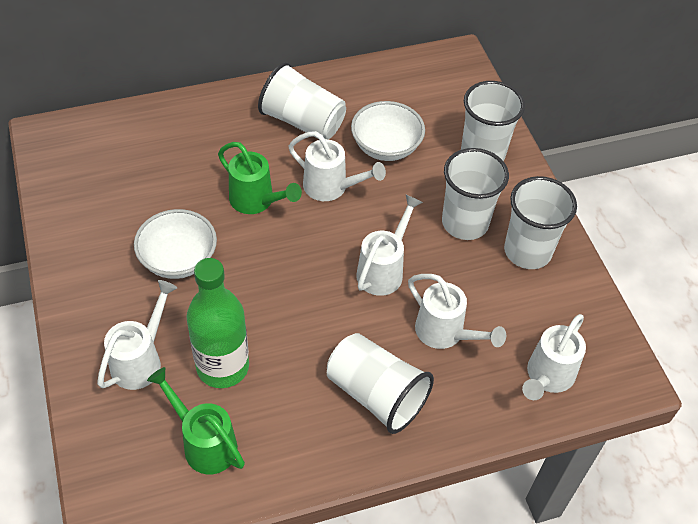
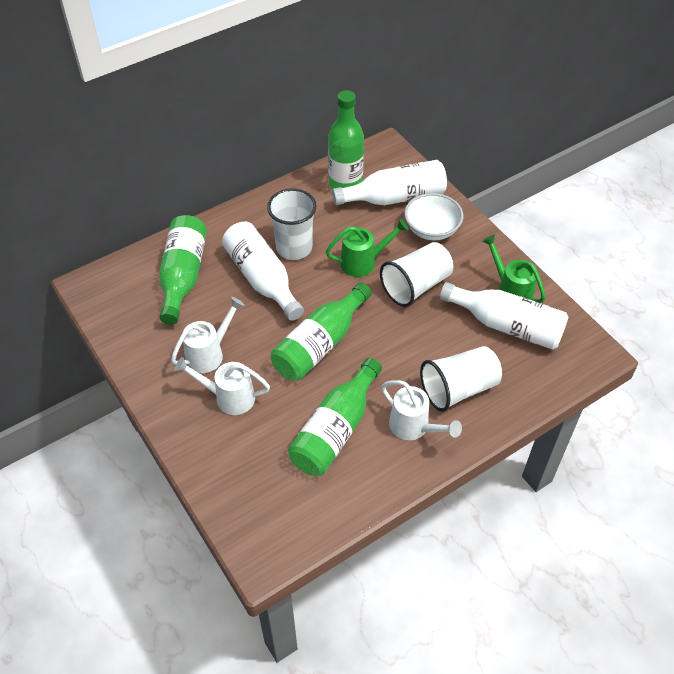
green bottle: [186,258,249,388] = 1 -> [159,215,207,325] [271,282,372,381] [288,358,382,476] [328,90,364,189] = 4
white bottle: none = 0 -> [222,222,304,321] [332,160,447,205] [440,282,568,350] = 3
white bowl: [134,209,217,279] [351,101,425,161] = 2 -> [404,193,463,241] = 1
white cup: [258,62,346,139] [327,333,434,434] [442,148,509,240] [461,81,525,161] [504,176,577,269] = 5 -> [267,188,317,260] [380,242,453,307] [420,346,502,412] = 3
white watering can: [97,280,177,390] [288,131,386,201] [356,195,423,296] [408,274,506,349] [522,314,586,400] = 5 -> [171,297,244,373] [174,357,270,415] [381,380,462,440] = 3

